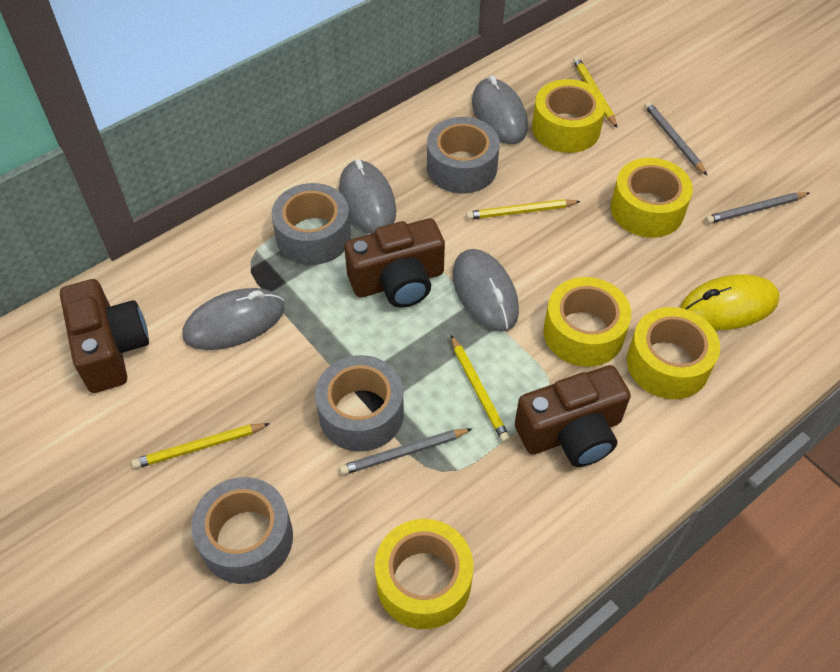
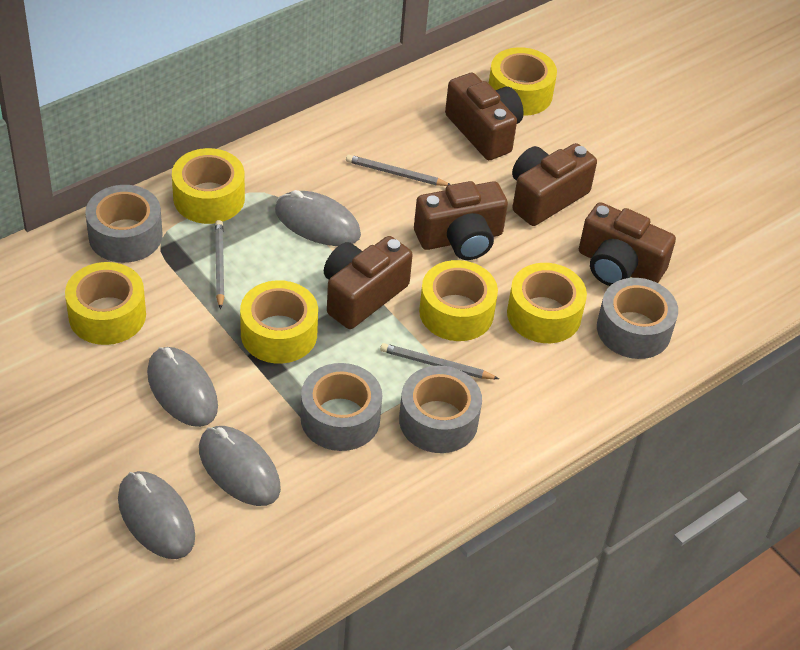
brown camera: [60,279,149,393] [344,218,445,308] [515,365,631,467] = 3 -> [324,236,413,329] [414,181,508,260] [445,73,524,160] [512,143,597,226] [579,202,676,286] = 5
yellow mouse: [680,274,780,330] = 1 -> none = 0
yellow pencil: [132,423,270,469] [451,335,510,443] [466,199,581,220] [573,57,617,128] = 4 -> none = 0
yellow tape: [375,519,473,629] [532,79,606,153] [544,277,631,367] [611,158,693,238] [627,307,720,399] = 5 -> [65,262,146,345] [172,148,245,224] [240,280,318,364] [419,260,498,341] [489,47,557,116] [507,263,587,343] = 6

